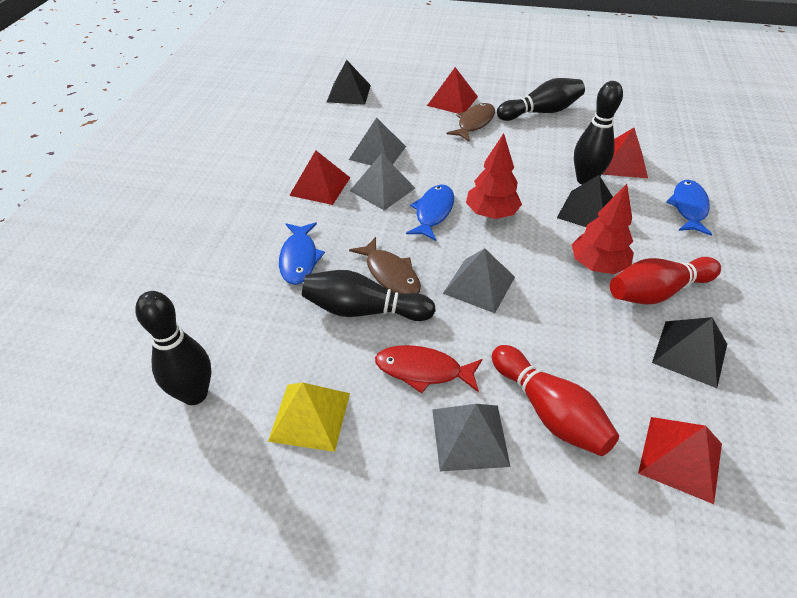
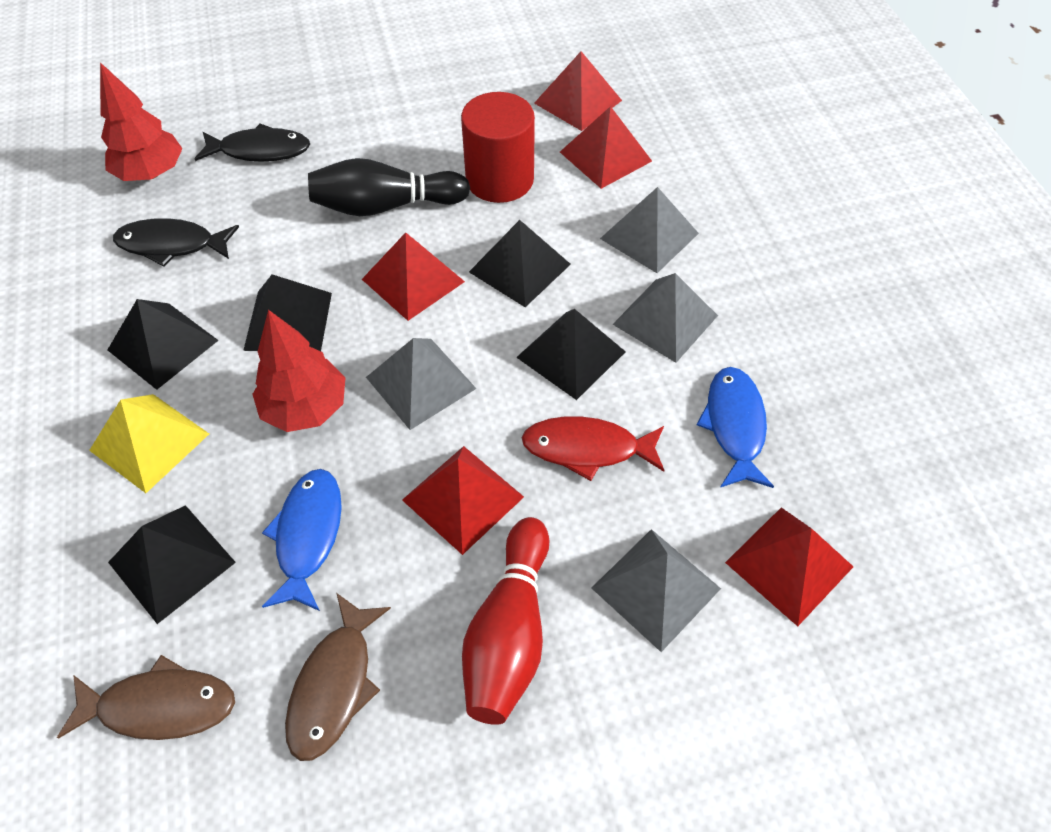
black bowling pin: [135,291,211,405] [302,270,436,321] [497,78,585,121] [574,81,623,185] = 4 -> [308,158,470,216] = 1
black fish: none = 0 -> [113,218,239,267] [195,124,310,162] = 2
black pyramid: [327,60,371,105] [557,175,613,227] [652,317,727,388] = 3 -> [108,299,219,390] [108,505,236,624] [243,274,332,351] [469,220,571,307] [516,309,626,400] = 5
blue fish: [279,222,325,285] [406,185,454,241] [666,180,712,236] = 3 -> [262,469,342,611] [696,367,774,488] = 2
red bowling pin: [492,345,619,456] [610,257,721,304] = 2 -> [462,517,549,725] = 1
red cylinder: none = 0 -> [461,92,535,203] = 1
red pyramid: [289,151,350,205] [427,67,478,114] [602,128,648,178] [638,417,722,504] = 4 -> [362,232,465,321] [402,446,524,555] [534,51,622,131] [560,106,652,189] [725,507,853,626] = 5

